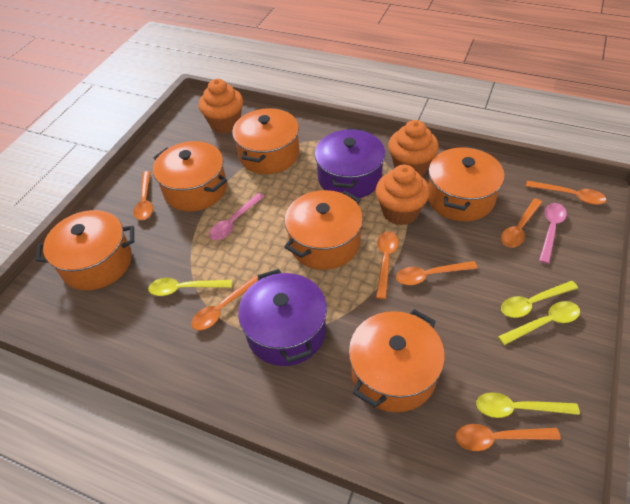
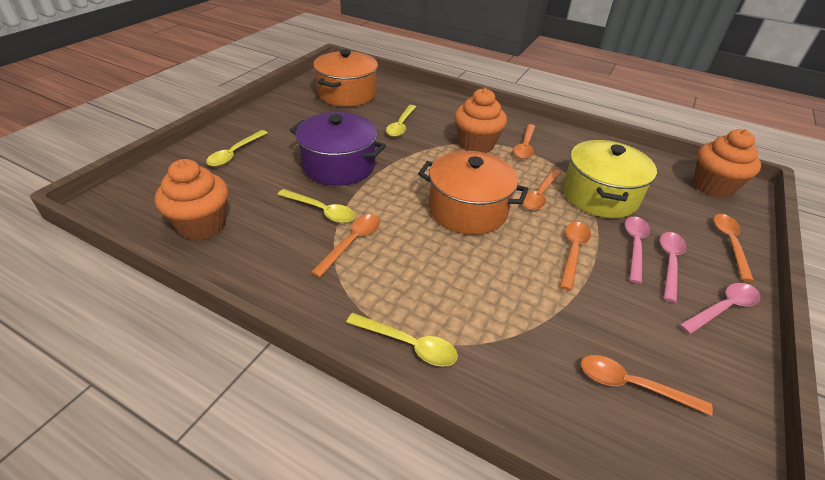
orange pot: [36,210,134,290] [153,141,227,211] [232,108,299,174] [284,190,363,270] [349,309,445,412] [428,146,505,221] = 6 -> [313,49,378,107] [418,151,529,235] = 2
orange spoon: [133,171,153,220] [191,275,258,330] [376,231,399,299] [396,261,478,285] [456,424,561,451] [501,198,542,247] [526,181,606,205] = 7 -> [311,214,380,278] [513,124,536,159] [522,169,561,210] [560,222,591,291] [581,355,713,416] [713,214,754,282] = 6
pink spoon: [209,193,264,240] [539,203,567,264] = 2 -> [625,216,650,284] [660,232,687,303] [679,283,761,334] = 3
purple pot: [238,269,327,366] [315,128,385,198] = 2 -> [290,112,386,186] = 1
yellow pot: none = 0 -> [563,140,657,218] = 1

